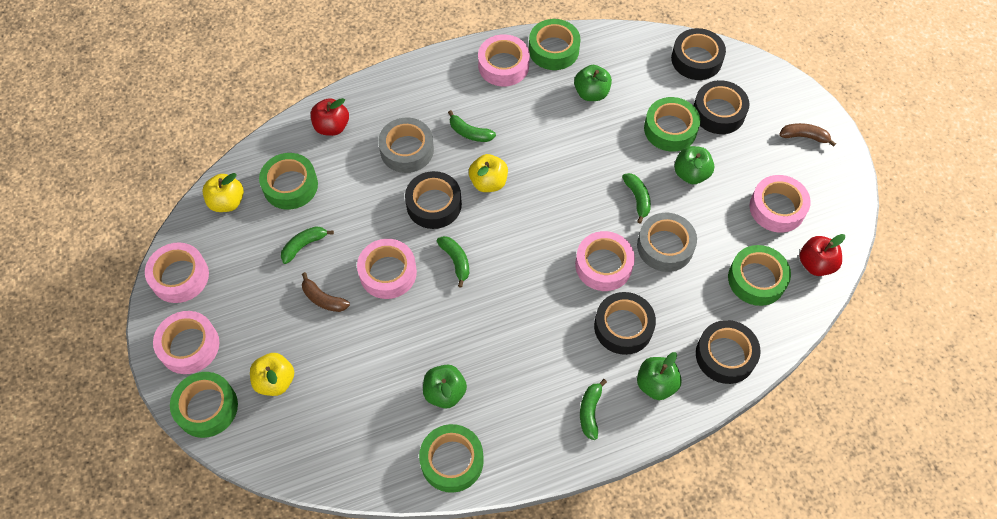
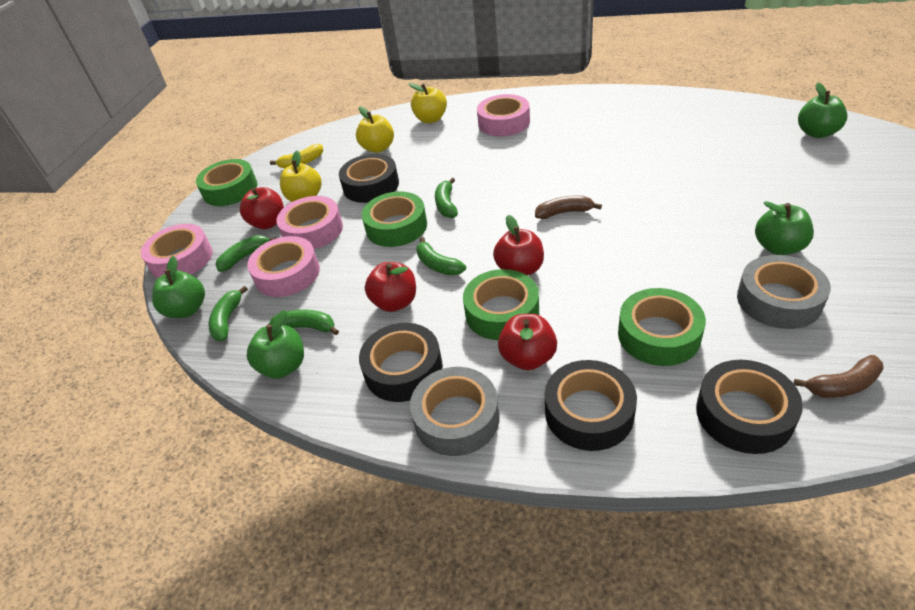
black tape: [405,171,462,229] [594,292,656,355] [671,28,726,80] [694,80,750,134] [696,320,761,384] = 5 -> [339,154,399,203] [359,323,443,402] [545,360,637,451] [696,360,803,454] = 4
green tape: [170,372,238,438] [259,153,318,210] [419,424,484,493] [529,19,581,70] [644,97,700,152] [728,245,791,306] = 6 -> [196,159,258,206] [362,192,427,247] [463,269,539,340] [618,288,706,366] = 4
pink tape: [145,242,209,303] [153,311,219,374] [357,239,417,299] [478,34,530,86] [575,231,635,291] [749,175,811,233] = 6 -> [141,224,213,278] [247,236,320,297] [276,196,343,249] [477,94,530,137] = 4
red apple: [311,98,349,136] [799,234,845,276] = 2 -> [240,187,284,230] [365,262,416,312] [493,215,544,276] [498,314,557,370] = 4
yellow banana: none = 0 -> [270,144,323,168] = 1

